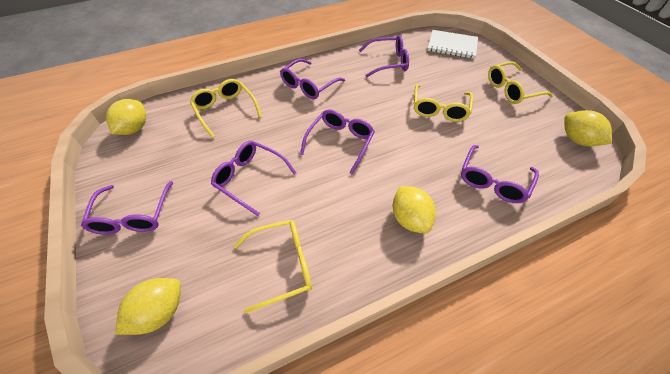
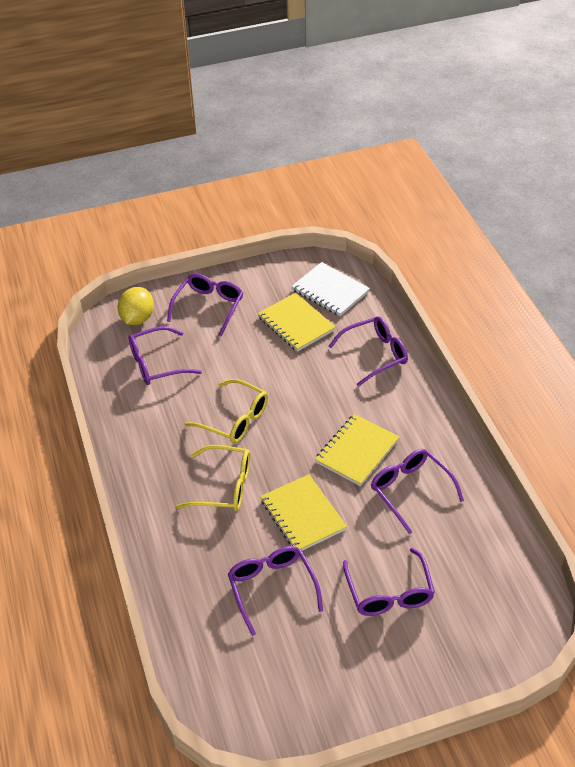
yellow glasses: [190,79,262,138] [234,220,312,314] [414,84,473,122] [488,61,553,104] = 4 -> [176,445,250,511] [185,379,268,443] = 2
yellow lemon: [106,99,146,135] [115,278,181,335] [393,186,436,234] [564,110,612,146] = 4 -> [118,287,154,325] = 1
yellow notebook: none = 0 -> [258,293,336,352] [260,474,347,551] [315,414,399,486] = 3

